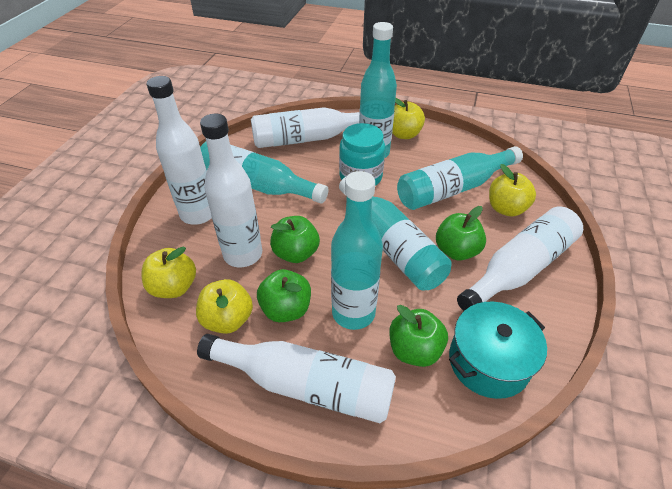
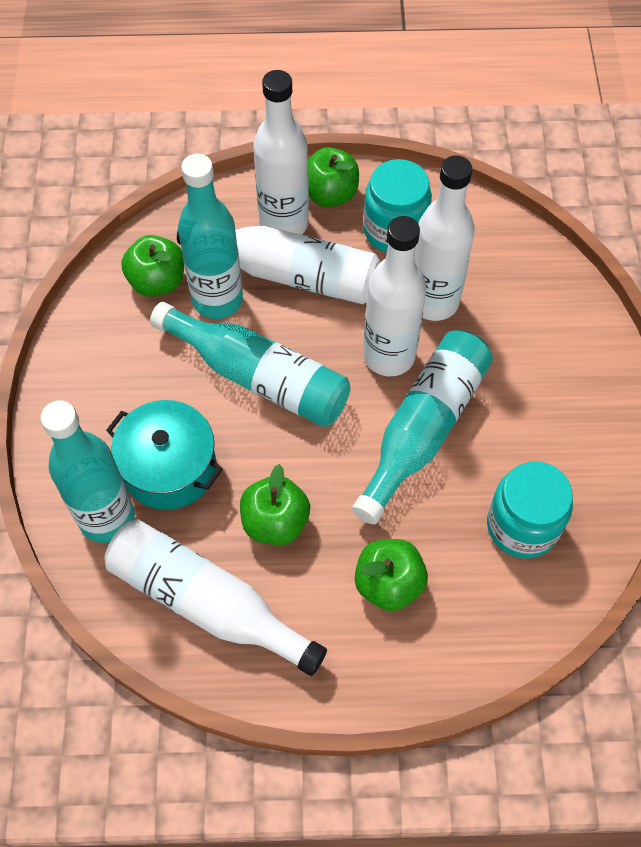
turquoise bottle: [200,141,328,204] [331,171,383,330] [339,176,451,290] [359,22,397,158] [397,146,523,210] = 5 -> [40,400,135,543] [150,302,351,427] [178,154,243,319] [352,330,493,524] = 4
turquoise jar: [339,123,385,186] = 1 -> [363,159,432,253] [487,462,573,559] = 2
yellow apple: [141,246,196,298] [196,279,253,334] [392,98,425,139] [489,164,536,216] = 4 -> none = 0

